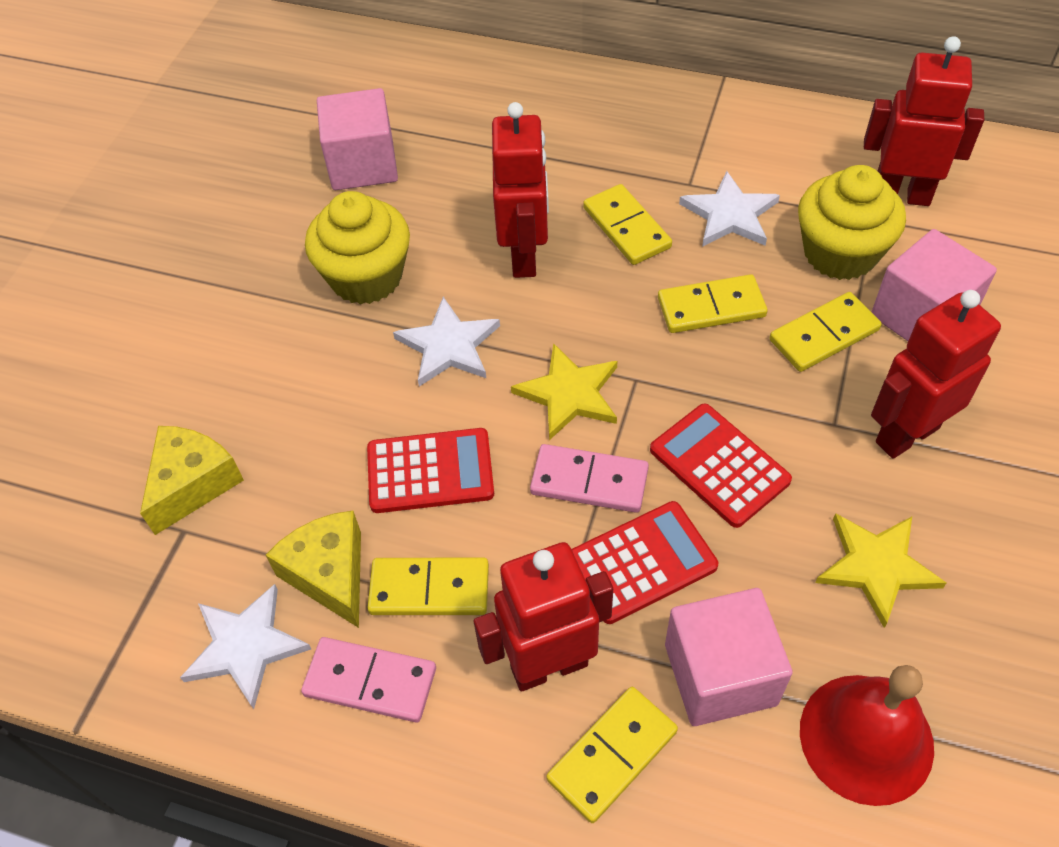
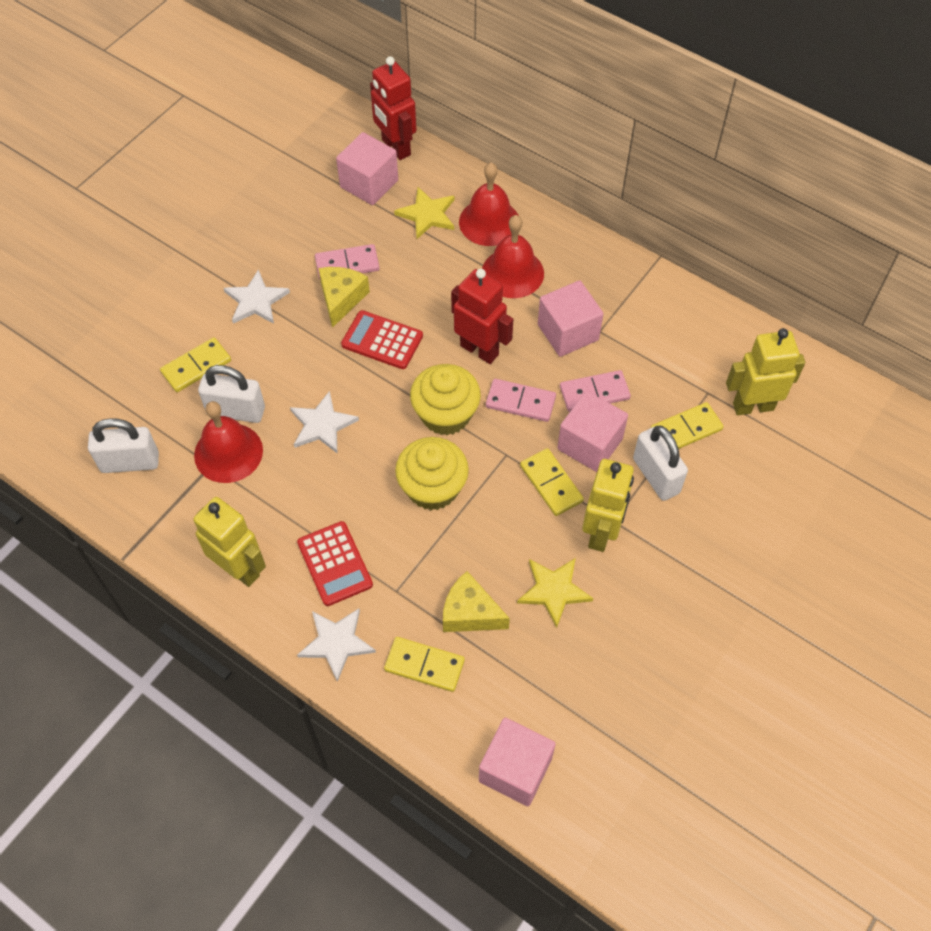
pink cube: [317,88,398,190] [665,588,793,726] [872,229,997,341] = 3 -> [336,132,398,205] [479,718,556,806] [538,280,603,357] [557,391,628,472] = 4
pink domino: [301,637,436,722] [530,444,649,513] = 2 -> [315,244,380,279] [486,379,556,422] [560,370,631,412] = 3
red bell: [800,665,934,806] = 1 -> [194,401,263,483] [459,163,519,246] [482,215,544,298] = 3
red calculator: [367,428,494,513] [572,501,718,624] [650,403,792,528] = 3 -> [297,521,373,606] [341,310,423,369] = 2
red robot: [474,542,613,692] [492,102,549,278] [864,36,984,206] [871,290,1001,459] = 4 -> [370,56,416,160] [451,269,513,364] = 2
white padlock: none = 0 -> [88,418,159,473] [198,365,265,423] [633,426,688,501] = 3
yellow domino: [367,557,489,615] [546,687,678,823] [583,184,672,265] [658,274,767,333] [770,292,882,372] = 5 -> [160,337,231,392] [384,637,465,692] [520,448,584,516] [651,402,724,449] = 4
yellow robot: none = 0 -> [193,497,266,587] [582,459,634,552] [726,328,805,415] = 3

